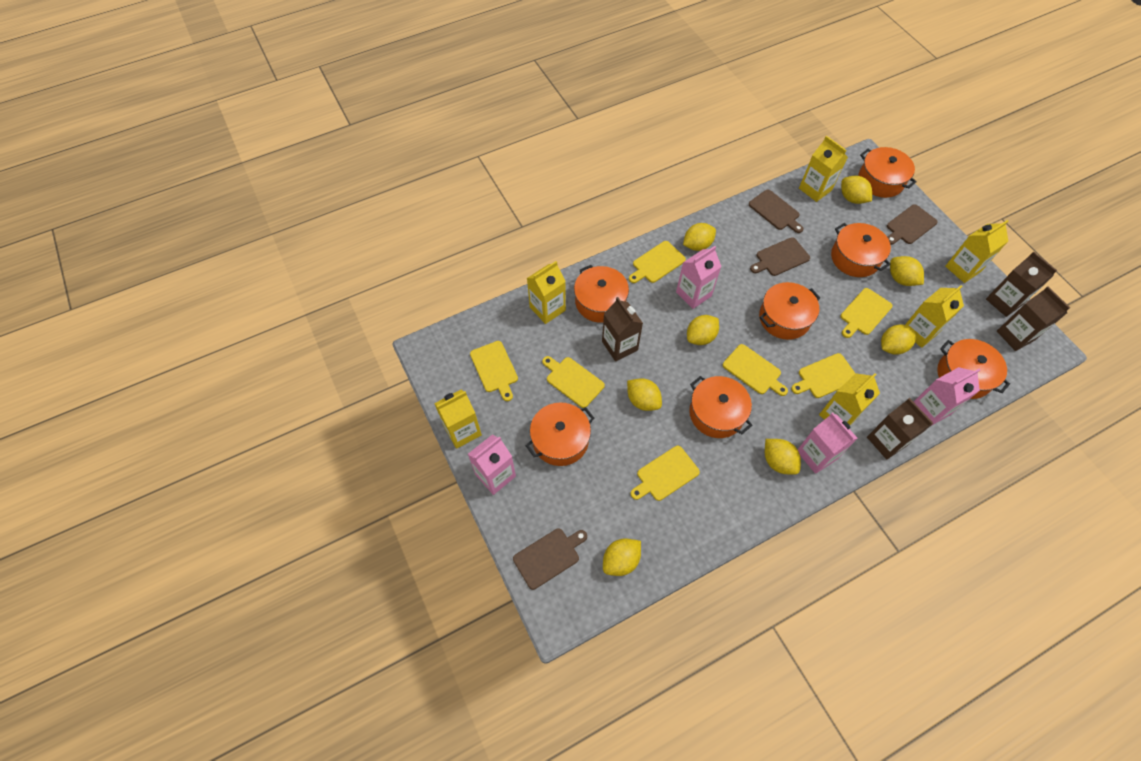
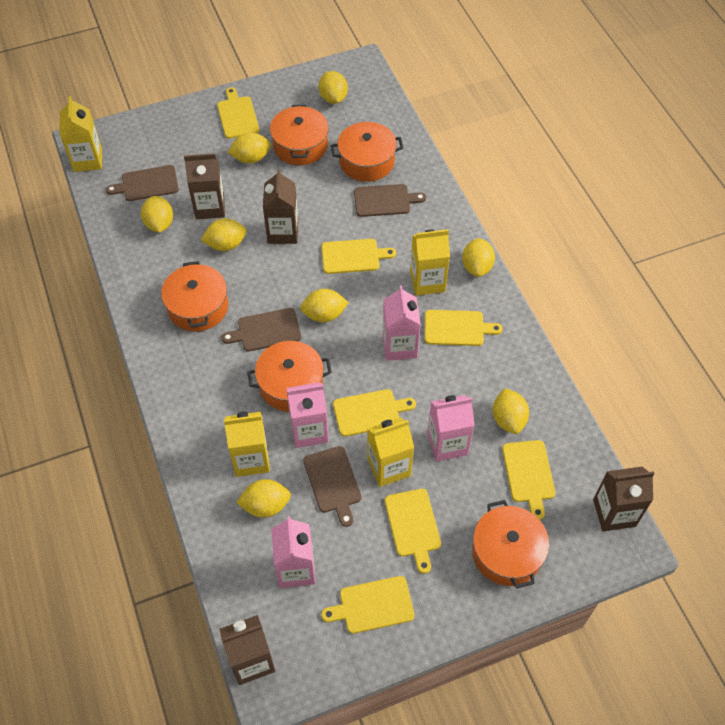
orange pot: [526,403,594,466] [574,265,629,323] [689,376,752,438] [759,282,820,340] [831,223,891,277] [858,147,917,198] [937,339,1010,399] = 7 -> [161,261,228,332] [247,341,332,412] [270,105,329,165] [331,122,403,182] [472,500,549,588] = 5
yellow carton: [434,389,482,449] [527,261,566,324] [799,136,848,202] [819,373,880,425] [905,285,964,348] [945,220,1008,283] = 6 -> [59,96,102,172] [224,412,270,477] [367,417,414,487] [410,229,450,296] = 4

